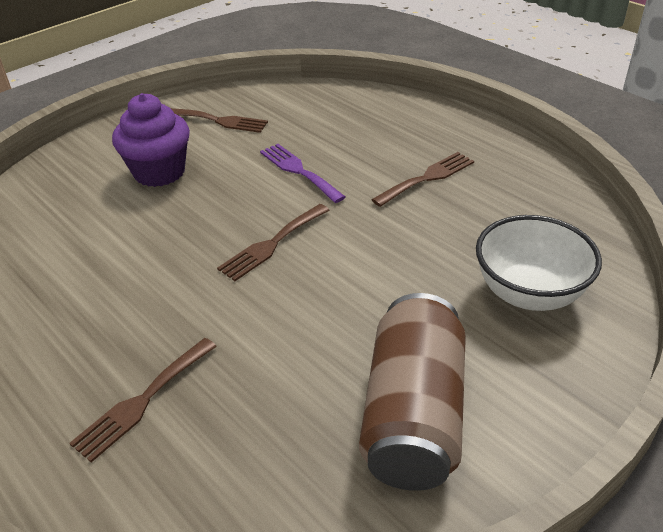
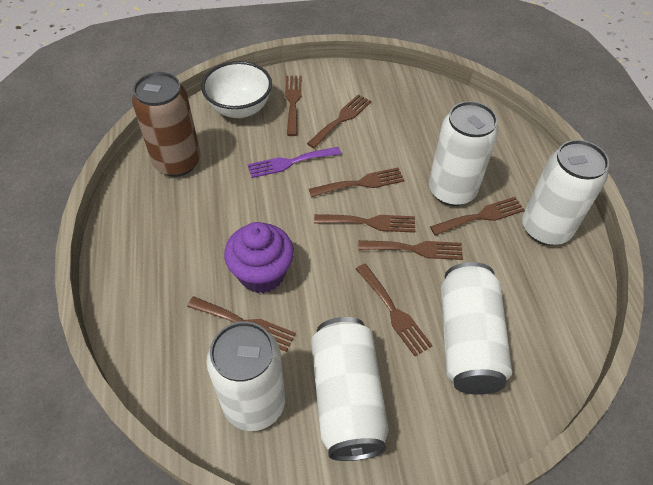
brown fork: [69,338,217,462] [171,108,268,133] [217,204,330,281] [371,152,474,207] = 4 -> [187,296,296,352] [285,76,302,136] [307,94,371,149] [309,167,405,197] [314,214,415,233] [356,264,433,356] [358,240,463,260] [430,197,525,235] = 8
white can: none = 0 -> [206,321,285,431] [311,317,389,461] [429,101,498,206] [441,262,512,395] [522,140,609,245] = 5

